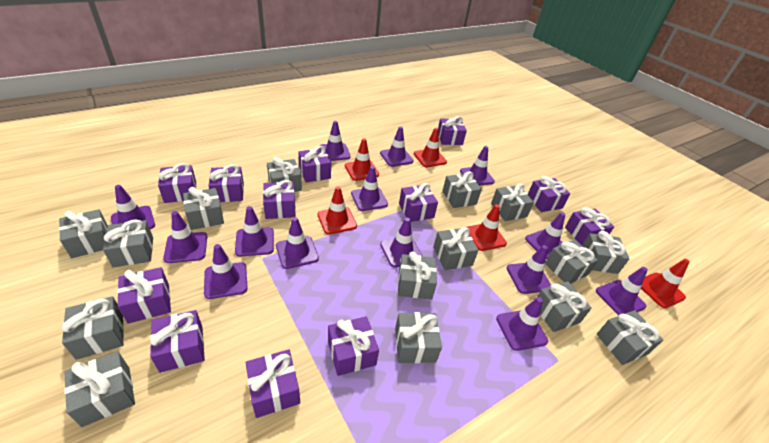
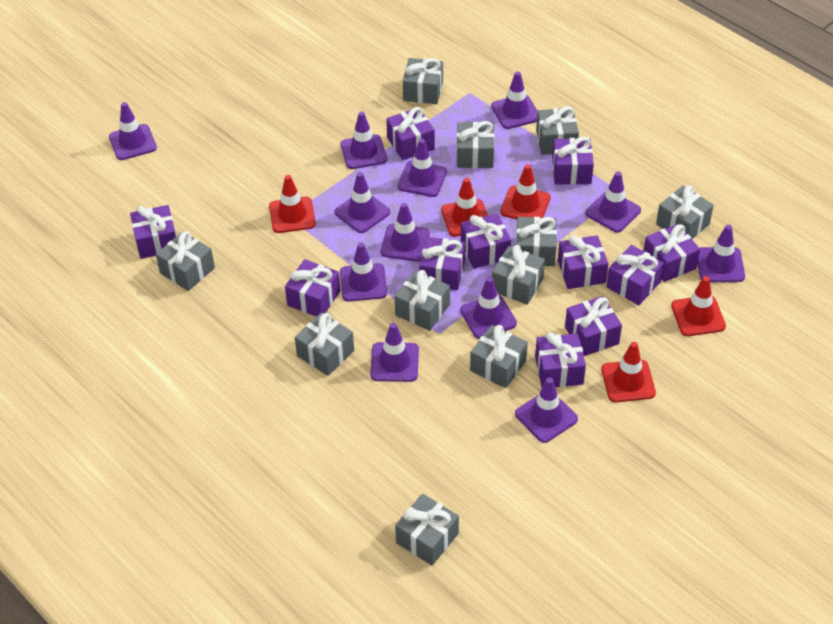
grey gift: [59,209,108,258] [62,296,124,360] [64,352,135,427] [103,219,153,267] [183,187,224,230] [267,157,302,192] [395,312,442,363] [398,251,437,299] [433,227,479,270] [442,171,482,208] [491,184,534,221] [536,281,592,332] [545,239,598,283] [582,231,629,274] [597,310,663,365] = 15 -> [156,231,215,291] [295,312,354,376] [395,270,450,331] [395,494,459,566] [403,58,443,104] [456,121,494,168] [470,325,528,388] [492,245,545,305] [516,217,557,266] [536,106,579,155] [656,185,714,239] = 11
purple gift: [117,267,171,324] [150,310,205,373] [158,163,196,203] [208,164,244,202] [246,349,300,418] [263,180,296,219] [298,146,331,182] [328,316,379,376] [399,183,438,222] [438,116,467,145] [528,176,570,212] [565,207,614,245] = 12 -> [130,205,176,259] [285,259,341,317] [386,107,435,160] [419,237,465,290] [461,213,511,269] [535,332,586,387] [552,137,594,185] [558,235,608,289] [565,296,622,356] [606,245,664,305] [644,224,700,282] = 11
purple traffic cone: [111,185,155,229] [163,211,207,263] [204,244,248,299] [235,206,274,256] [276,217,319,269] [320,121,351,161] [351,166,388,211] [380,126,414,167] [380,218,423,268] [460,146,495,186] [496,297,548,351] [507,245,551,294] [525,212,565,259] [596,267,648,315] = 14 -> [109,102,157,160] [335,172,390,233] [340,112,387,169] [340,243,387,301] [370,323,419,382] [380,203,430,262] [398,139,447,197] [460,277,517,339] [491,71,537,129] [515,377,578,443] [586,171,641,233] [698,225,745,282] = 12

